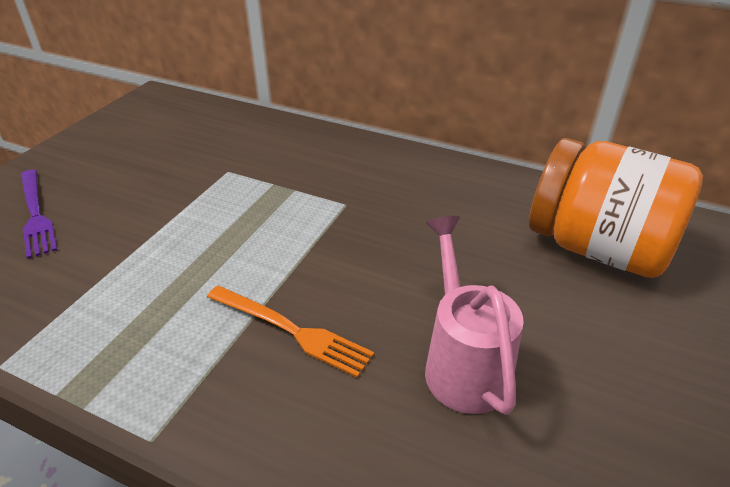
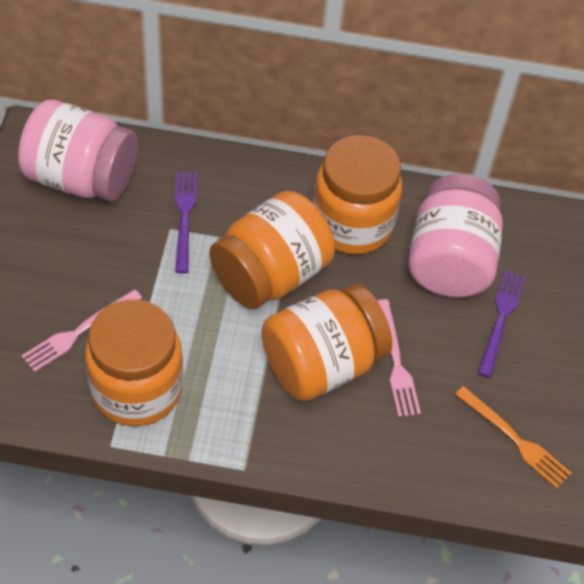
orange jar: [529,138,703,278] = 1 -> [85,299,183,426] [209,191,335,309] [261,284,392,401] [313,135,402,255] = 4
pink fork: none = 0 -> [21,289,142,372] [377,299,421,417] = 2
pink jar: none = 0 -> [18,99,138,202] [408,174,503,298] = 2
pink watering can: [425,216,524,415] = 1 -> none = 0
purple fork: [21,169,57,259] = 1 -> [175,172,197,274] [478,270,525,378] = 2

